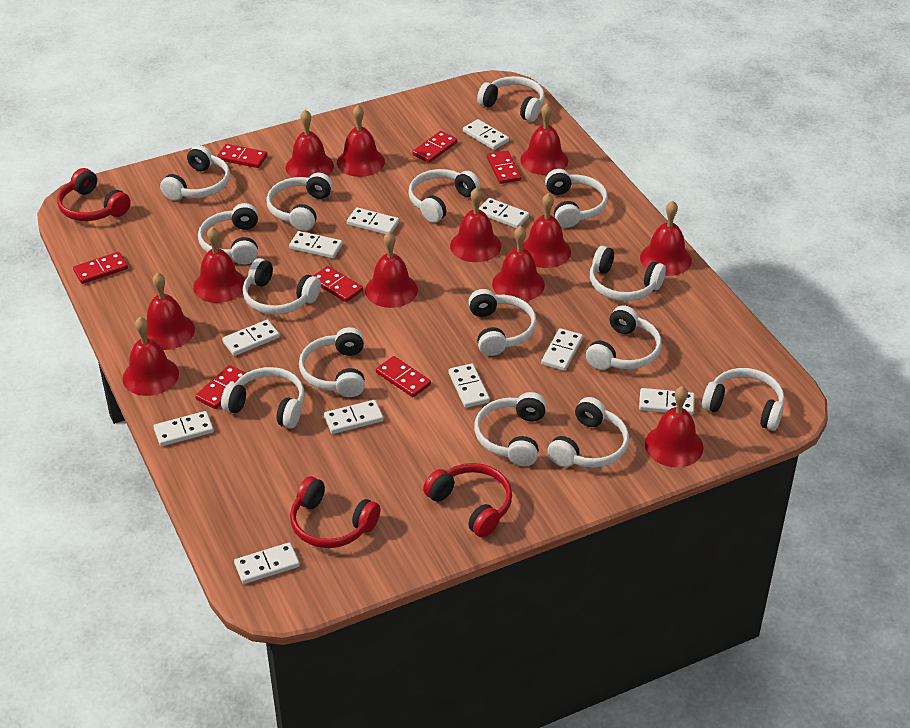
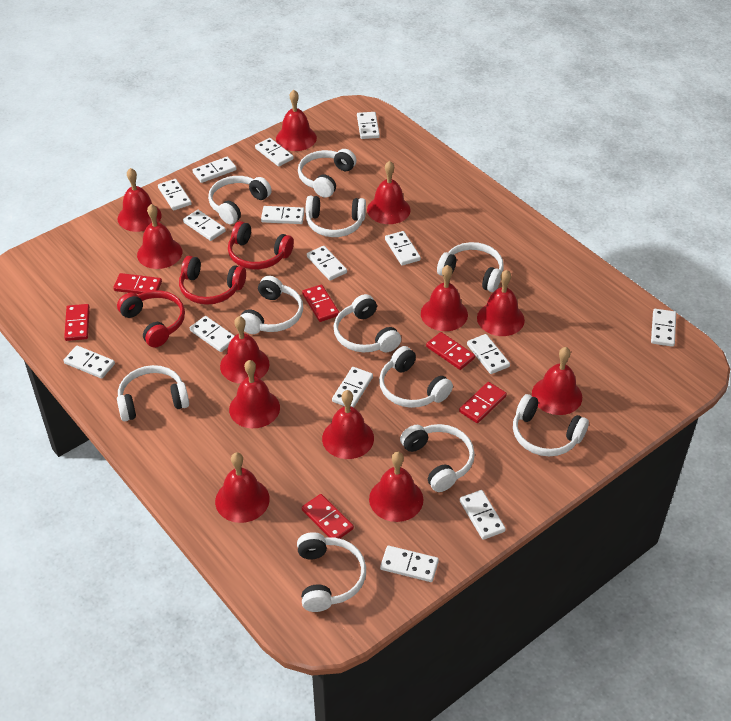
red domino: [73,252,128,284] [195,365,246,409] [217,144,267,168] [313,266,363,302] [376,356,431,397] [413,131,457,163] [487,150,521,184] = 7 -> [64,304,90,341] [113,273,162,294] [302,284,339,322] [302,494,354,539] [426,332,475,370] [459,382,507,423] = 6
white domino: [154,411,214,446] [222,320,280,356] [234,542,300,584] [289,231,343,258] [324,400,383,434] [347,207,399,234] [448,364,490,408] [463,119,509,150] [479,198,529,228] [541,328,583,371] [639,388,695,415] = 11 -> [63,346,115,379] [158,179,192,211] [183,210,226,241] [190,316,234,352] [192,157,237,183] [255,138,294,167] [261,206,305,224] [307,246,347,281] [332,367,373,407] [357,112,380,139] [380,546,439,582] [385,231,421,266] [460,490,506,540] [467,334,510,374] [651,309,676,347] = 15
white headphones: [160,145,230,201] [198,203,258,264] [221,367,305,428] [243,258,321,315] [266,173,333,231] [299,327,365,397] [409,169,480,223] [468,289,537,356] [474,392,547,466] [477,76,545,122] [545,169,608,228] [548,397,629,468] [586,305,662,370] [590,246,666,301] [702,368,785,431] = 15 -> [117,365,189,421] [208,176,272,224] [241,276,303,334] [297,532,366,612] [298,149,356,198] [306,196,366,237] [334,294,401,352] [379,346,453,408] [400,424,475,492] [437,242,504,292] [513,394,589,456] = 11

